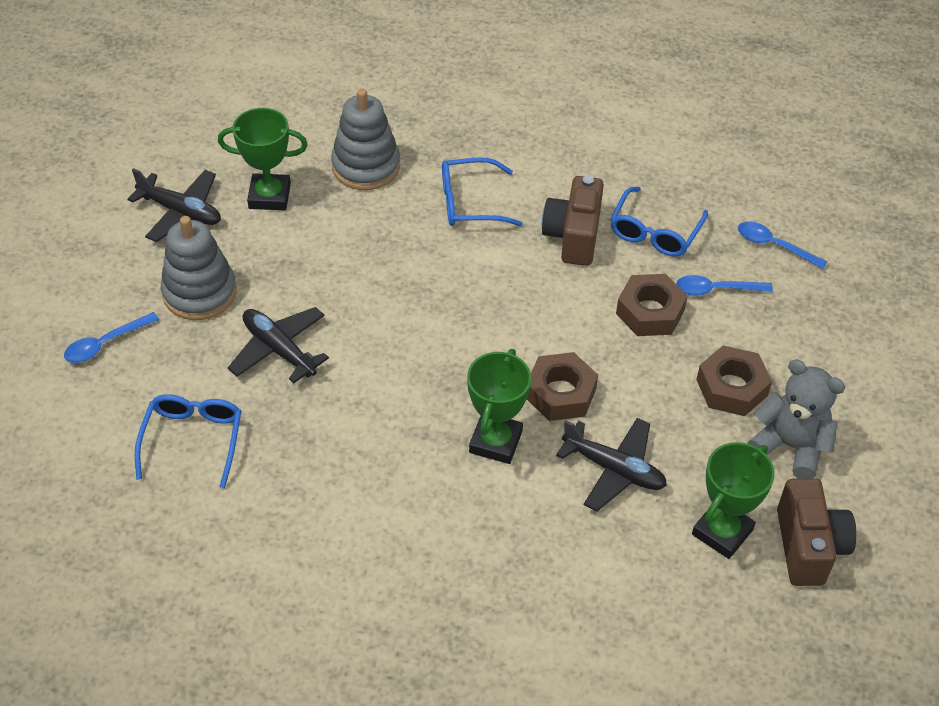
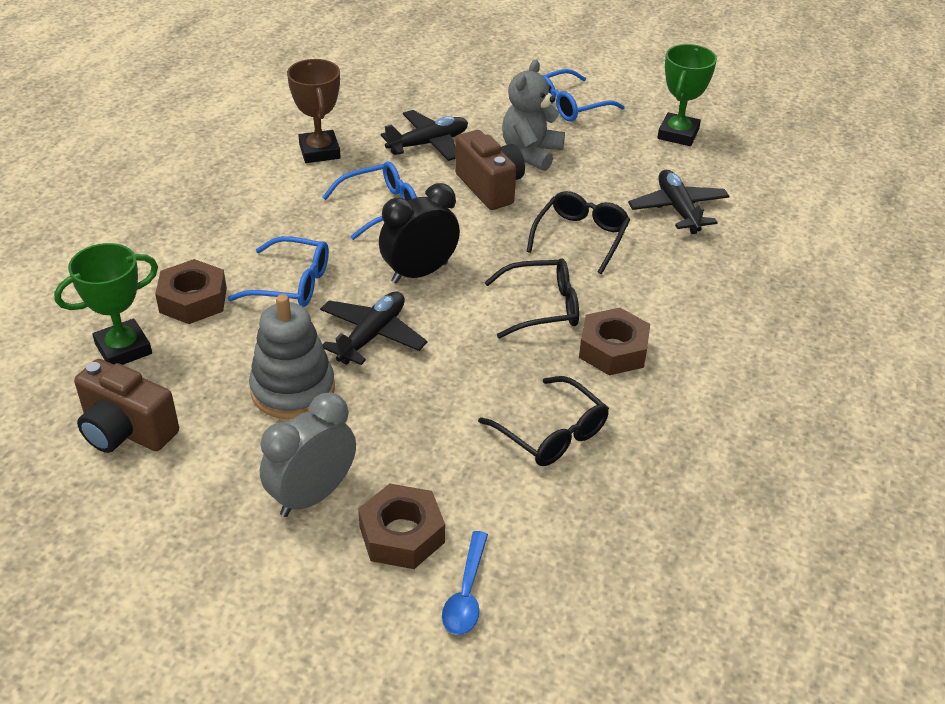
black clock: none = 0 -> [379,183,460,284] = 1
black glasses: none = 0 -> [478,376,609,466] [484,258,579,338] [526,191,630,274] = 3
blue spoon: [64,312,159,363] [676,275,773,296] [738,221,827,269] = 3 -> [442,531,488,635] = 1
brown trophy: none = 0 -> [287,59,341,163] = 1
green trophy: [218,108,308,210] [467,349,531,464] [692,442,775,559] = 3 -> [54,243,158,365] [657,44,717,146] = 2
grey clock: none = 0 -> [260,393,356,517] = 1
grey stacking toy: [161,216,237,320] [331,89,400,190] = 2 -> [249,294,335,419] = 1

